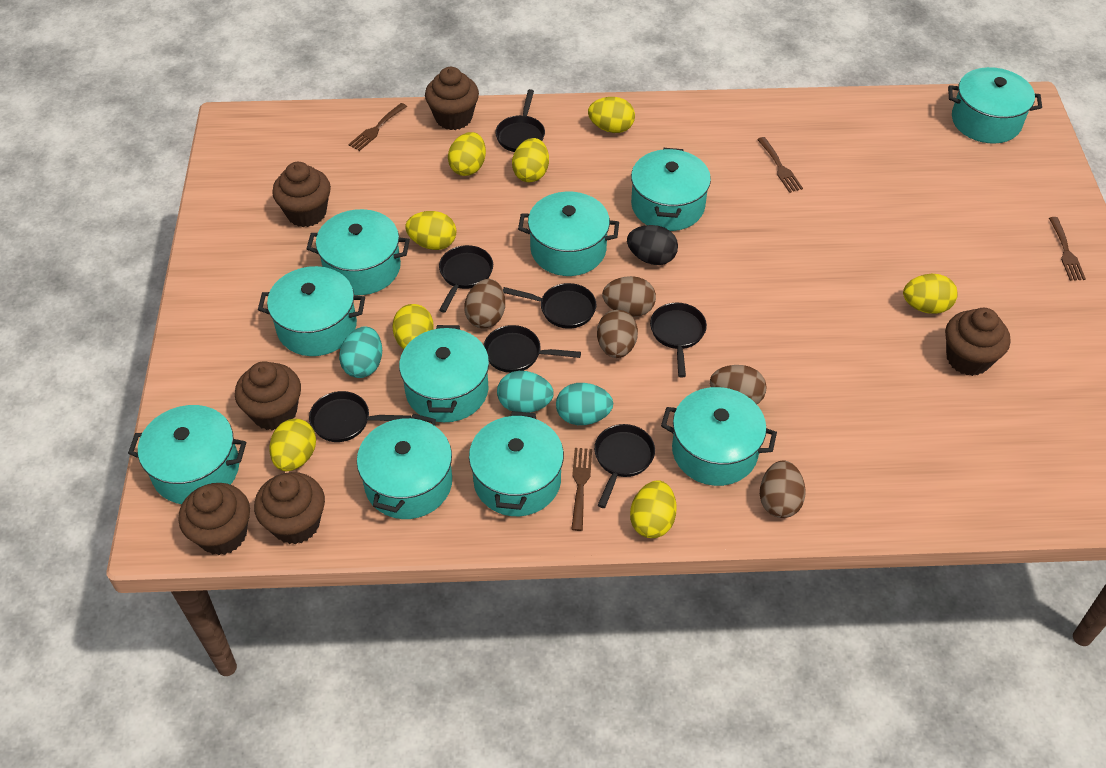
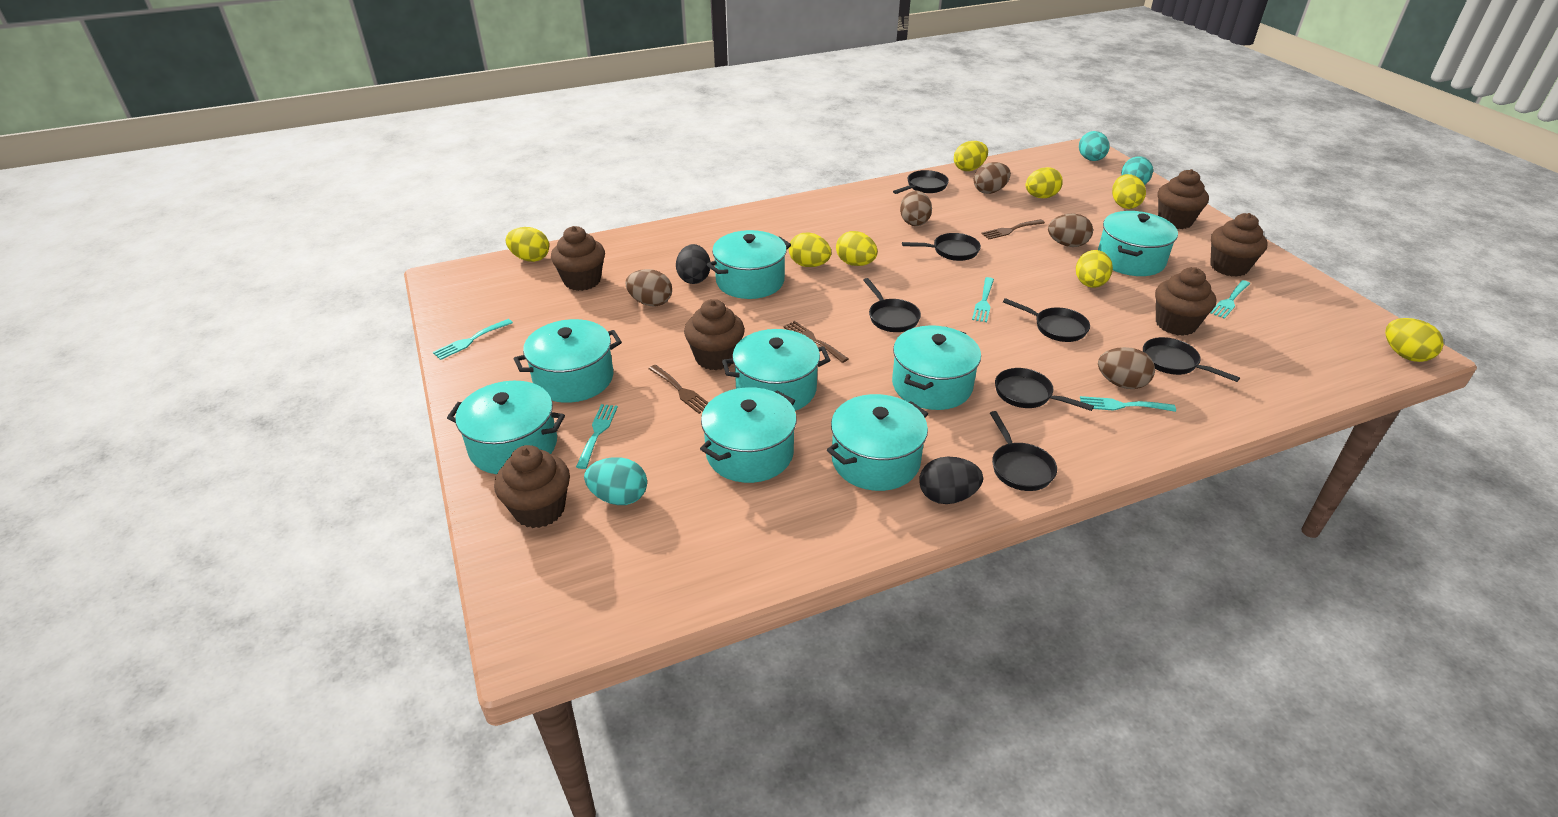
black egg: [627,225,678,265] = 1 -> [676,244,710,284] [919,457,983,504] = 2
brown fork: [348,103,407,151] [571,448,592,531] [757,137,803,193] [1049,217,1086,281] = 4 -> [649,365,709,414] [783,321,849,363] [981,219,1045,239] = 3
turquoise fork: none = 0 -> [433,319,513,360] [576,404,618,469] [972,277,994,322] [1080,396,1176,412] [1210,280,1250,319] = 5
turquoise pot: [128,405,246,504] [258,266,365,356] [306,209,410,295] [357,414,452,519] [399,325,489,422] [469,411,564,516] [518,192,619,276] [631,148,711,231] [661,387,777,486] [948,67,1042,144] = 10 -> [447,381,565,474] [514,319,622,403] [700,387,797,483] [707,230,791,299] [722,329,830,411] [827,394,928,491] [892,325,981,410] [1098,211,1178,276] = 8

